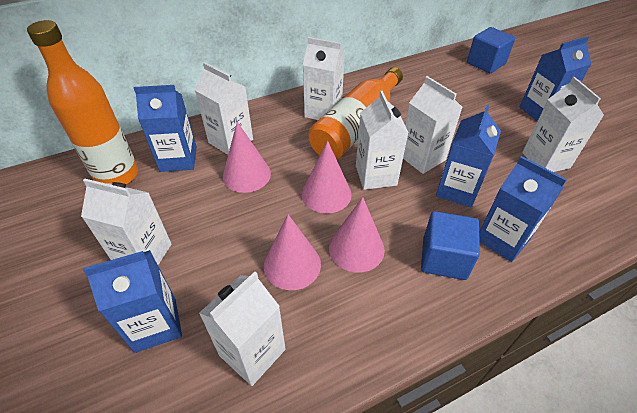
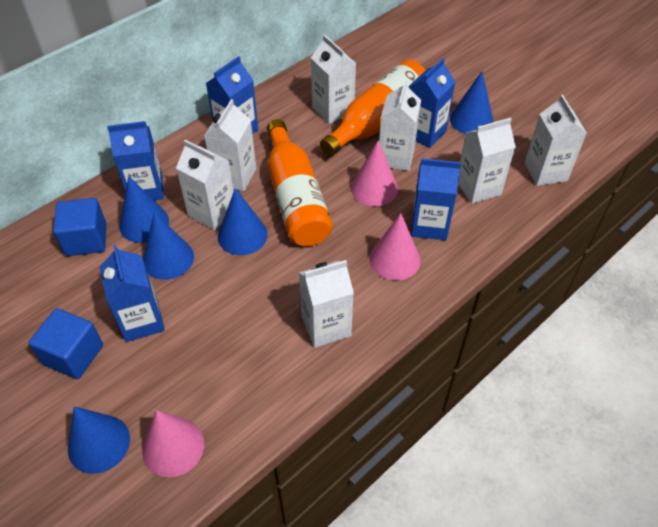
blue cone: none = 0 -> [68,406,130,474] [119,176,169,243] [143,212,194,280] [218,188,268,255] [450,71,493,134] = 5
pink cone: [223,122,271,193] [264,214,321,290] [302,141,352,214] [329,197,385,273] = 4 -> [142,410,204,477] [351,140,398,206] [369,213,421,280] = 3

